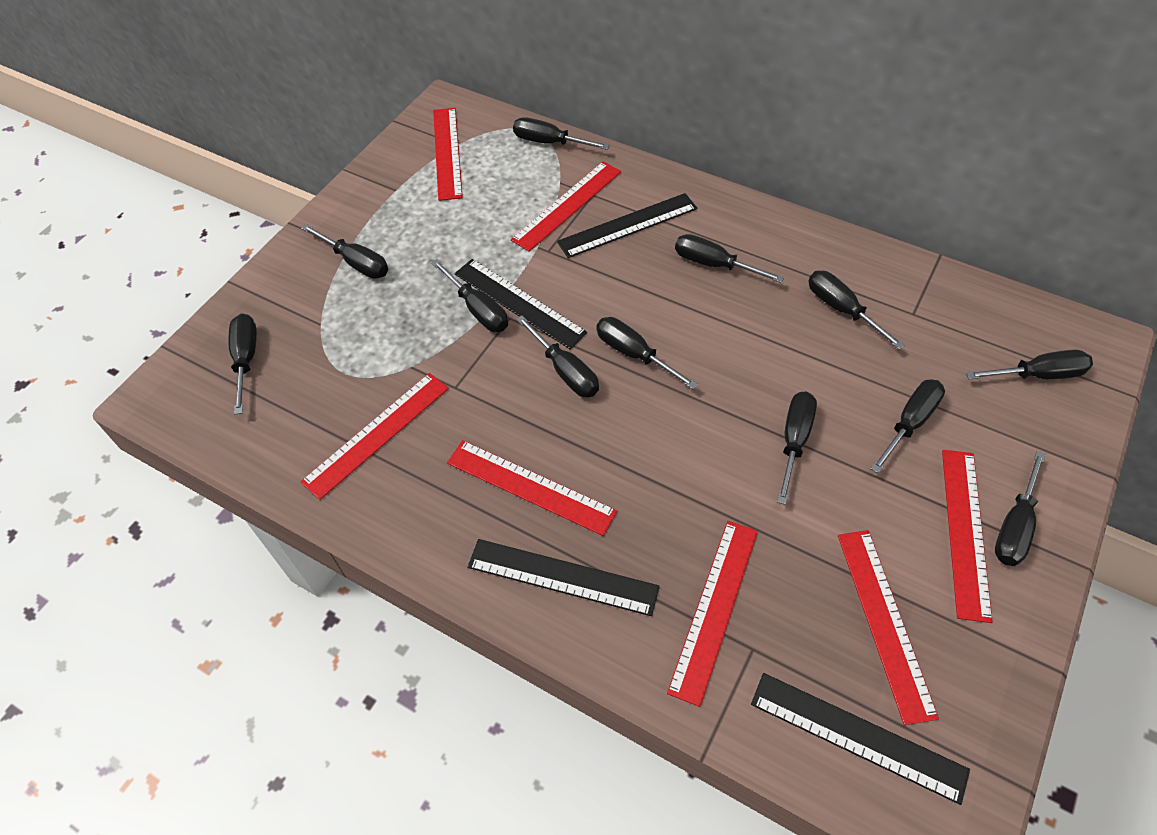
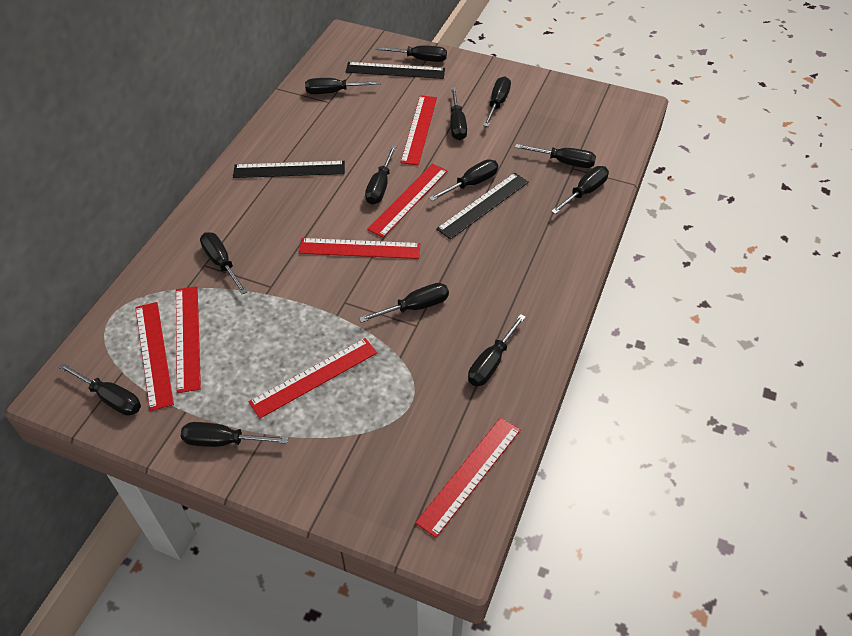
black ruler: [455,259,587,349] [468,539,660,616] [557,193,697,258] [751,673,970,805] = 4 -> [233,161,345,178] [346,62,445,79] [436,173,529,240] = 3
black screwdriver: [229,314,257,415] [301,224,388,279] [431,259,508,332] [513,117,610,150] [516,316,599,397] [596,317,698,390] [675,234,784,283] [777,392,817,505] [808,271,905,350] [870,379,945,473] [966,350,1093,379] [995,451,1046,566] = 12 -> [58,363,141,416] [181,422,288,447] [200,232,247,294] [305,78,380,94] [359,283,449,323] [365,146,397,205] [375,45,447,62] [429,159,498,201] [450,87,467,140] [468,314,526,386] [483,76,511,127] [515,144,596,168] [551,166,609,214] = 13

